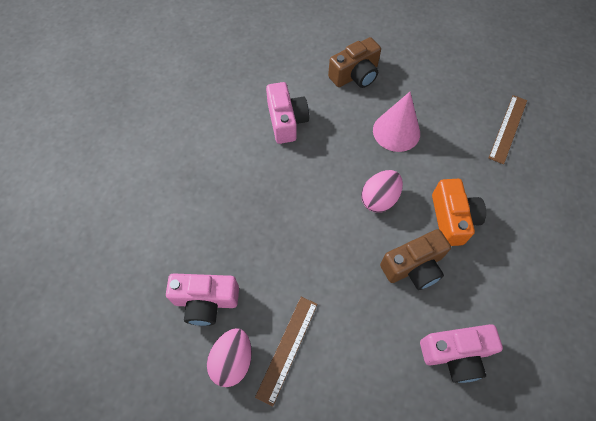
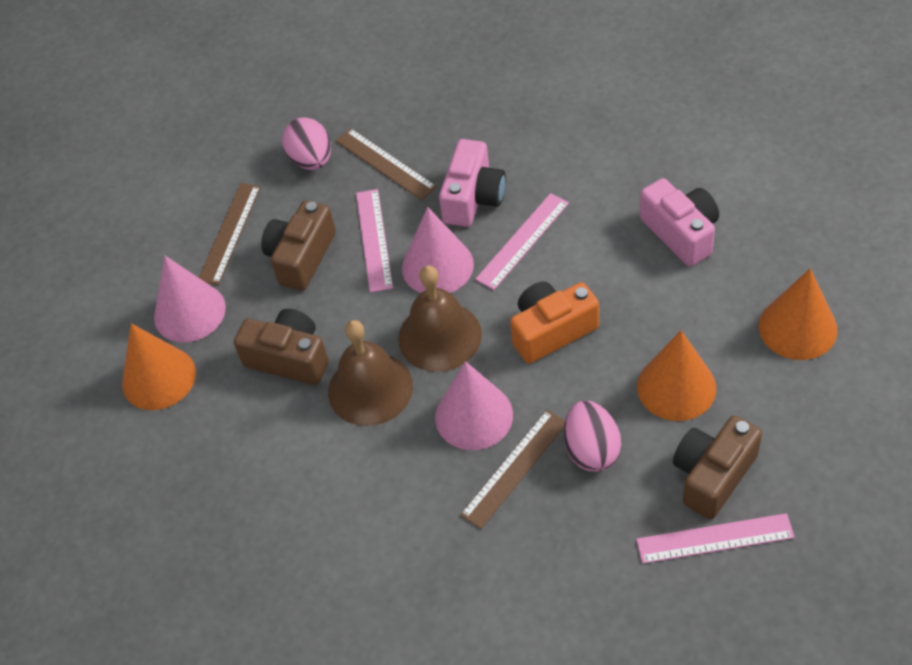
brown bell: none = 0 -> [328,320,413,426] [398,265,482,372] = 2
brown camera: [328,37,381,88] [380,229,451,290] = 2 -> [234,309,329,385] [261,200,336,291] [673,415,762,519] = 3
brown ruler: [255,297,317,406] [489,95,527,164] = 2 -> [199,183,261,285] [335,128,437,200] [460,410,565,529] = 3
orange cone: none = 0 -> [122,323,196,410] [637,331,716,421] [759,268,838,360] = 3
pink camera: [166,273,239,326] [266,82,309,144] [420,324,503,383] = 3 -> [439,139,506,227] [640,178,719,267] = 2
pink cone: [373,92,420,152] = 1 -> [154,256,226,342] [402,207,474,293] [435,361,513,450] = 3
pink ruler: none = 0 -> [356,189,393,293] [475,193,569,290] [636,513,795,564] = 3

